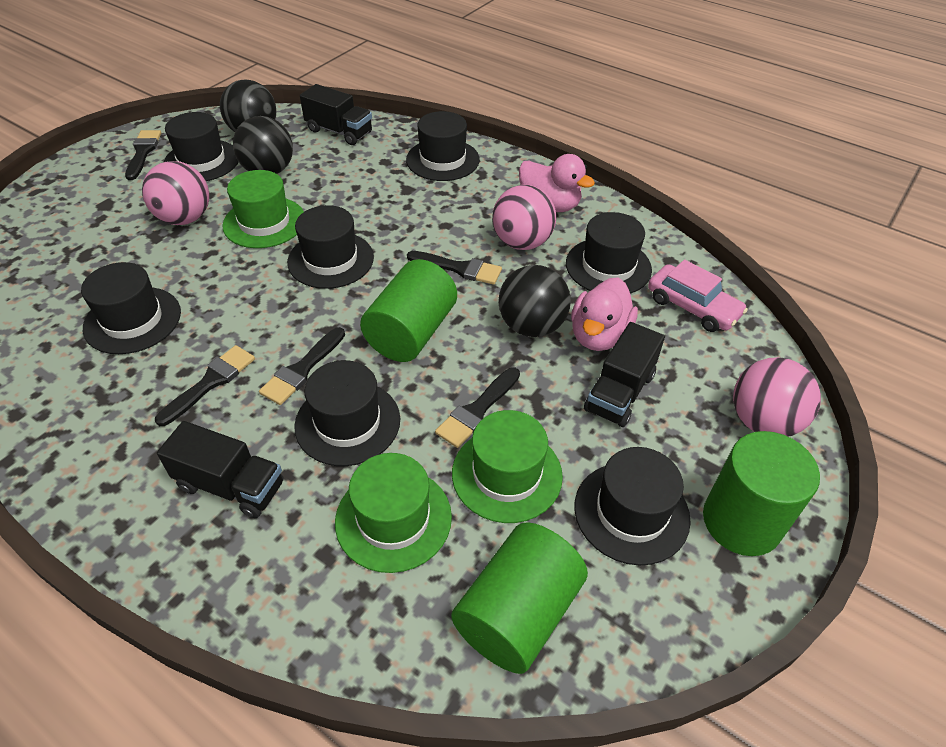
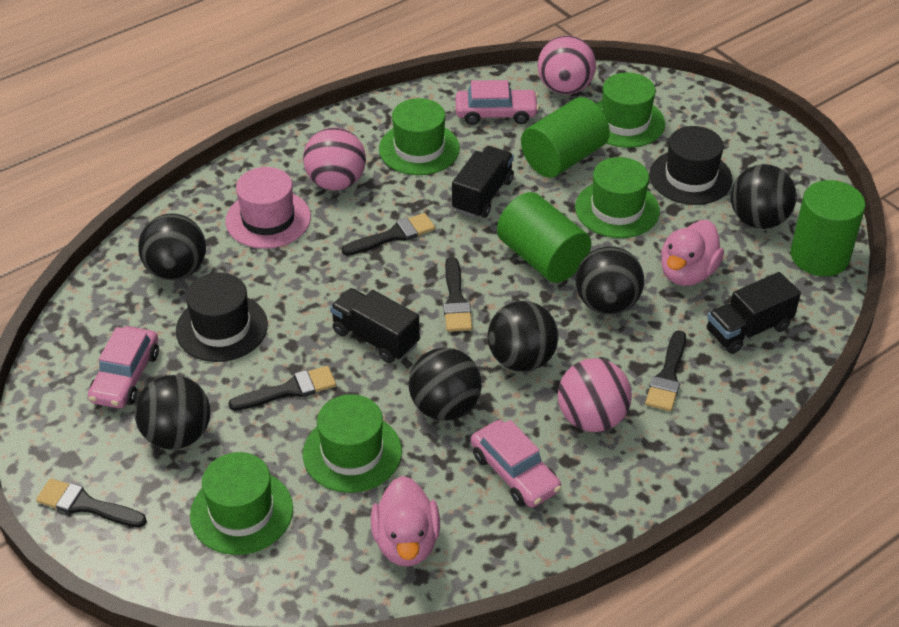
black ball: [220,79,276,132] [233,116,293,174] [498,265,571,337] = 3 -> [135,375,210,450] [138,213,206,280] [409,347,482,421] [487,301,559,372] [576,246,644,315] [731,164,797,229] = 6
black hat: [81,262,181,354] [164,112,238,181] [287,205,374,289] [294,360,400,466] [406,111,480,181] [566,212,652,294] [574,447,691,565] = 7 -> [176,273,268,362] [649,126,733,205] = 2
green hat: [222,170,304,248] [335,453,452,573] [452,410,563,523] = 3 -> [190,452,293,555] [303,394,402,493] [379,98,460,175] [575,157,660,238] [596,73,665,148] = 5
pink car: [648,260,748,332] = 1 -> [88,326,159,408] [455,80,539,125] [471,420,561,508] = 3
pink hat: none = 0 -> [225,167,311,249] = 1

